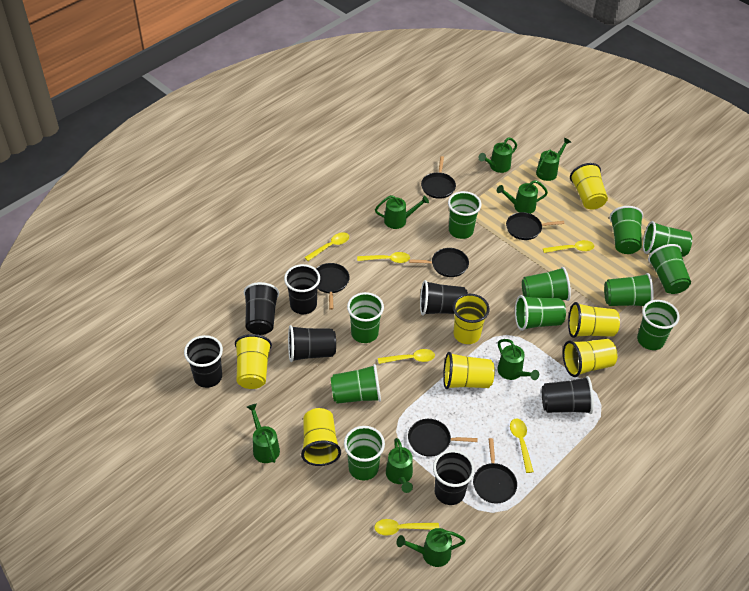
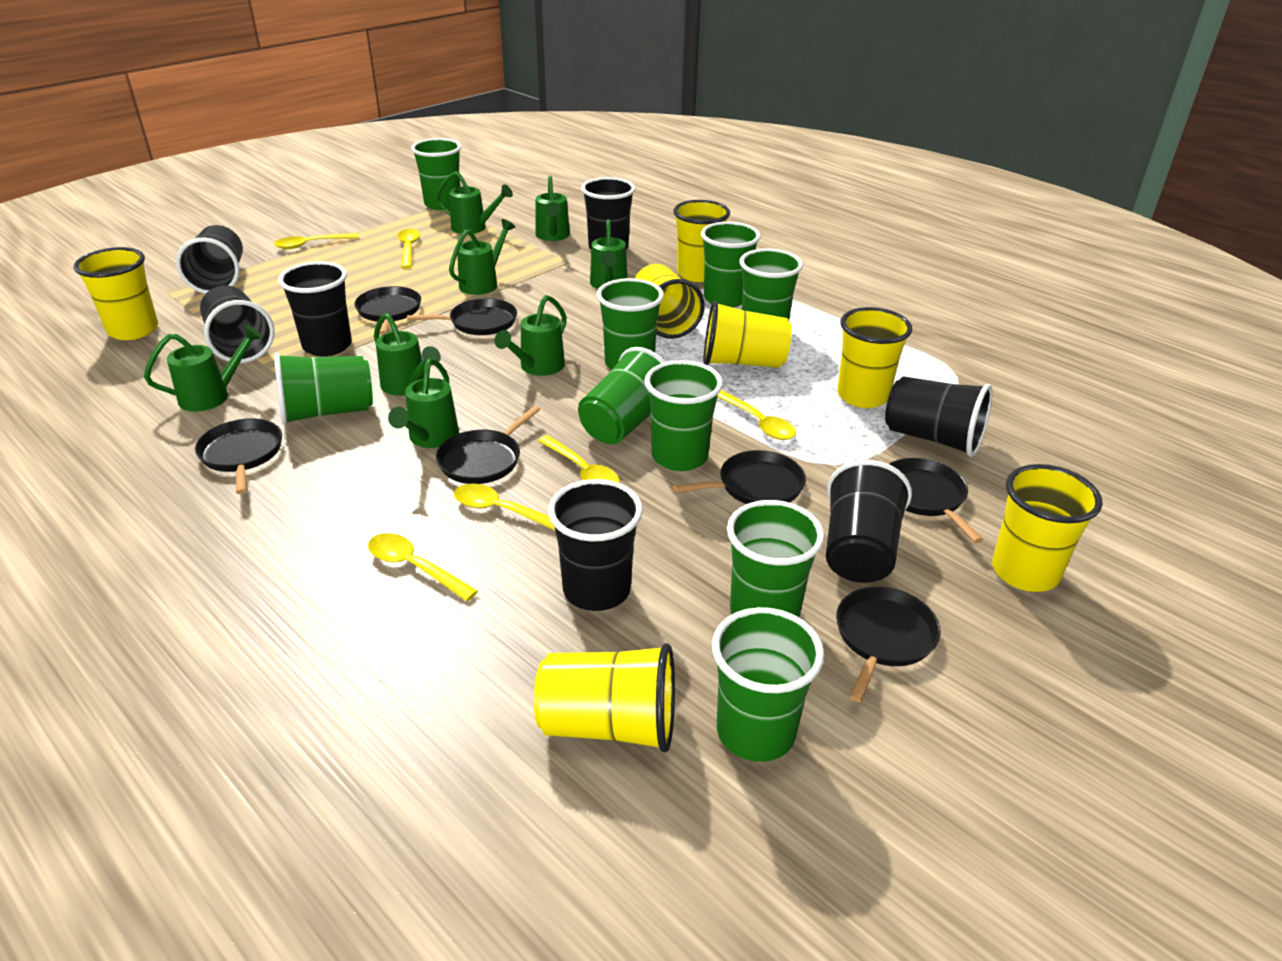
black pan: [316,263,350,310] [408,419,478,457] [409,248,469,277] [421,156,456,199] [473,438,517,504] [506,212,564,240] = 6 -> [195,418,282,494] [355,286,421,335] [407,298,517,335] [436,406,540,484] [672,450,806,504] [836,587,941,702] [889,458,983,543] = 7
green cup: [331,364,381,404] [344,426,385,480] [347,292,384,343] [448,191,482,239] [515,295,566,331] [522,267,571,301] [604,273,654,306] [610,206,643,254] [637,300,680,350] [643,221,692,257] [648,244,691,294] = 11 -> [274,353,373,425] [411,138,461,210] [578,347,665,444] [596,278,664,370] [644,360,723,471] [701,222,761,307] [712,607,824,762] [727,500,824,617] [740,248,803,322] = 9

